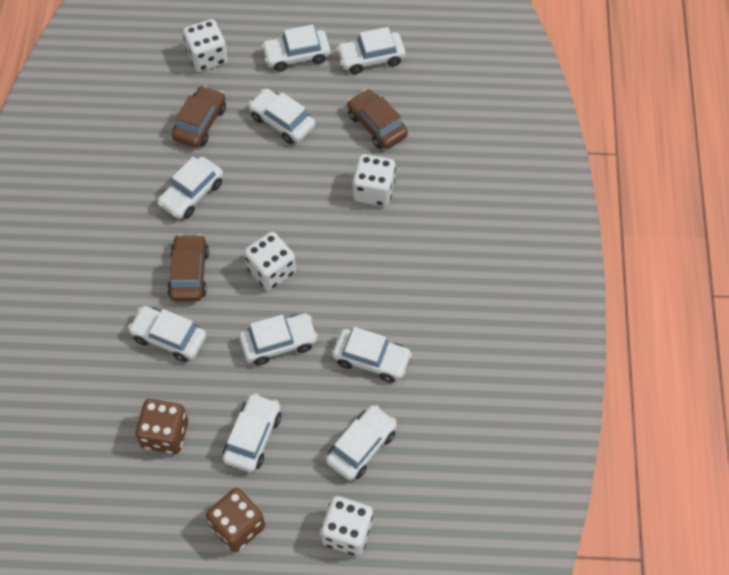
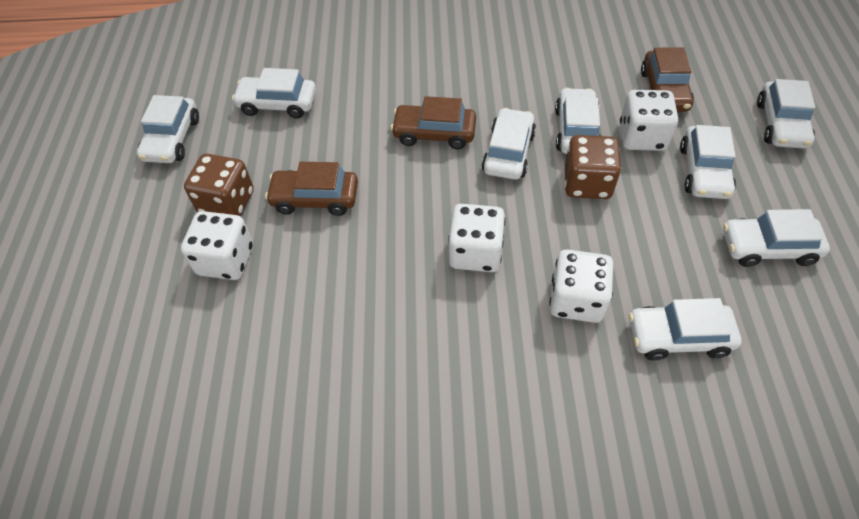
white car: [128,306,207,362] [157,157,223,219] [223,393,281,472] [239,313,318,366] [248,88,315,144] [261,25,330,72] [326,405,397,481] [332,327,412,383] [336,27,405,74] = 9 -> [137,95,199,163] [232,68,316,119] [482,108,536,180] [555,88,601,154] [629,298,742,360] [680,125,736,199] [723,209,830,267] [757,79,815,149] = 8

